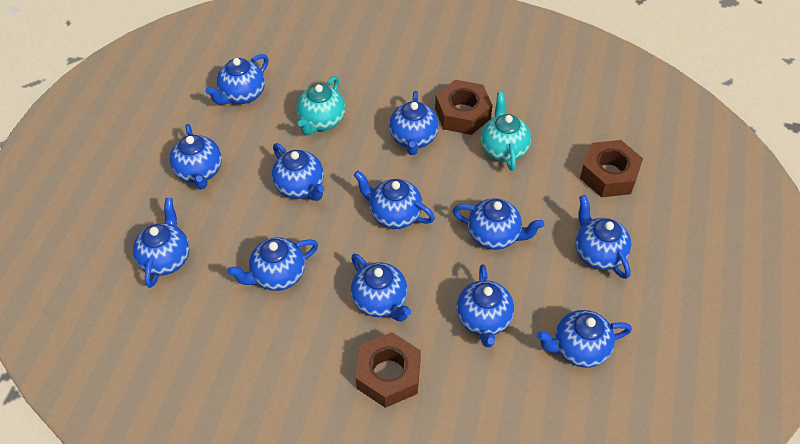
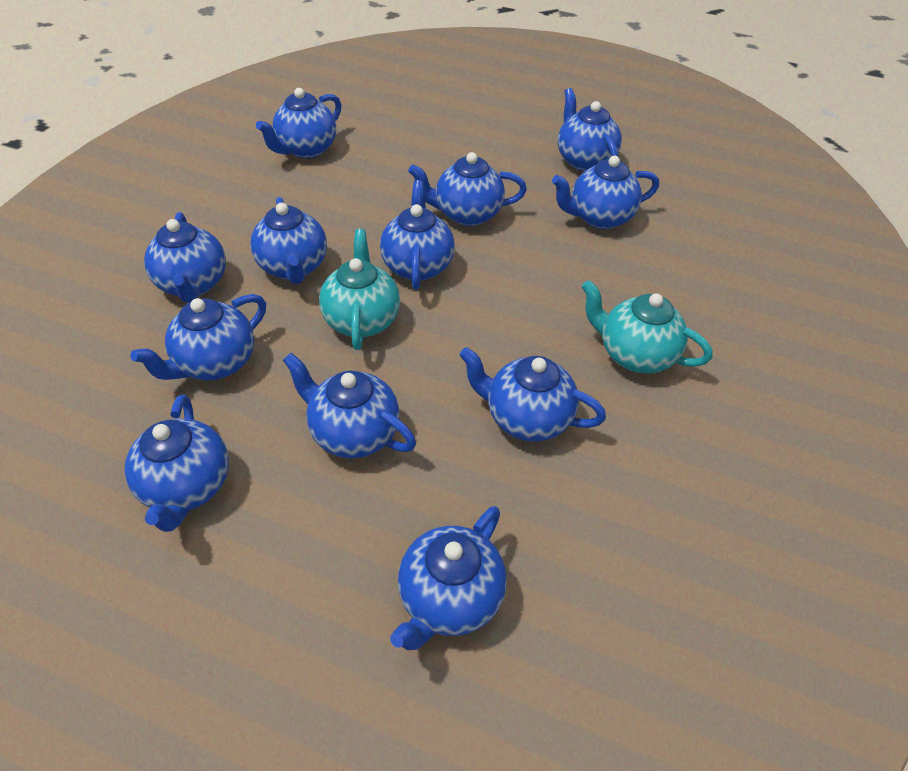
brown nut: [356,332,421,408] [435,79,493,135] [580,140,643,197] = 3 -> none = 0

